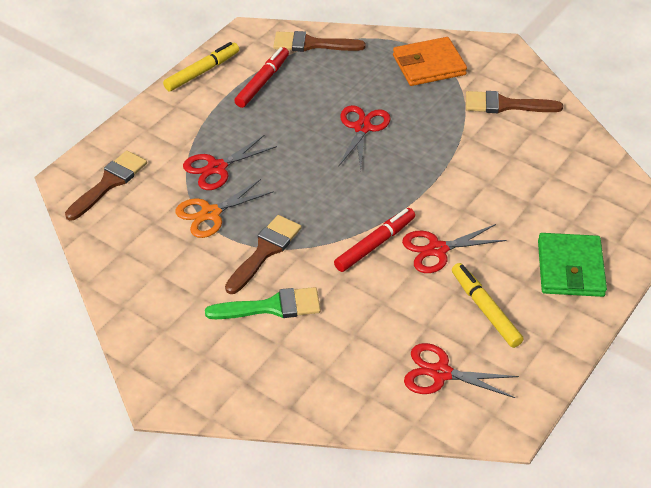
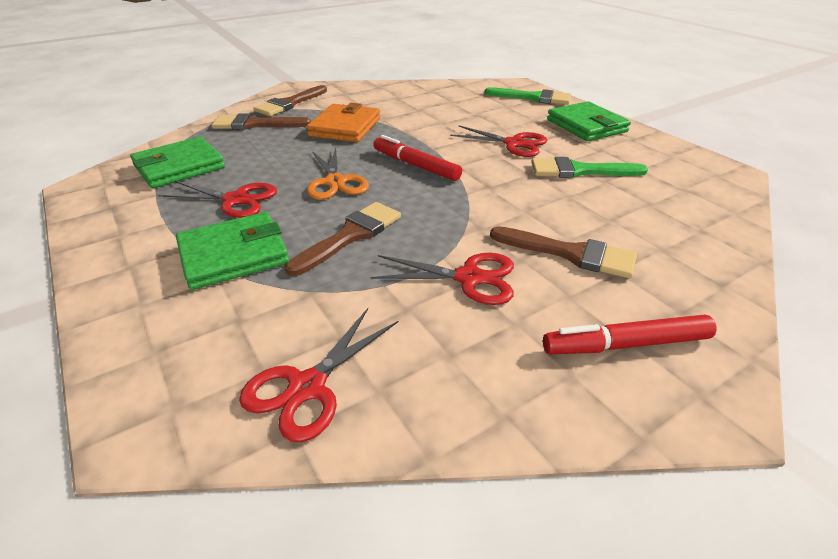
green brush: [205,287,321,319] = 1 -> [484,87,571,105] [531,157,648,178] = 2
green wallet: [538,233,607,297] = 1 -> [130,137,225,188] [176,212,289,290] [547,101,631,141] = 3
yellow marker: [163,42,239,91] [452,263,524,348] = 2 -> none = 0

